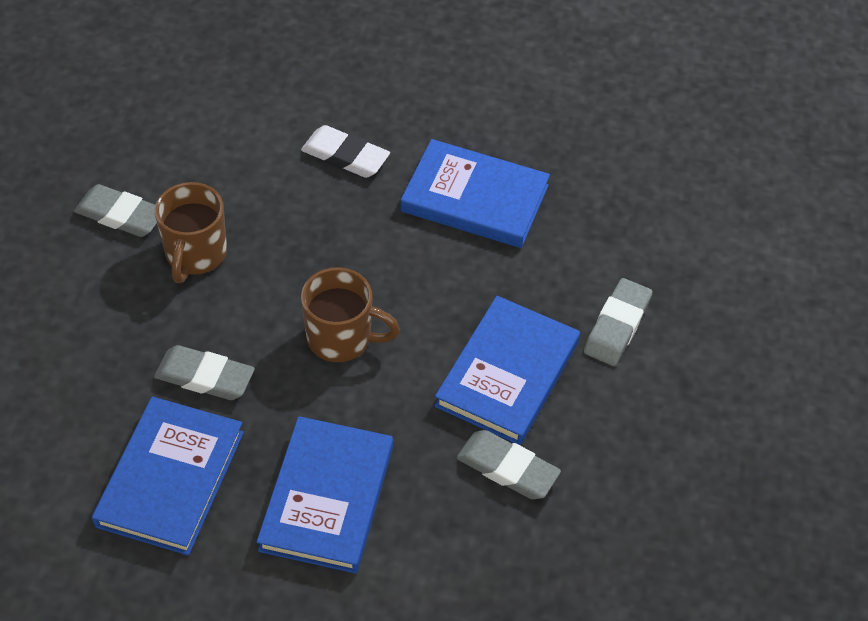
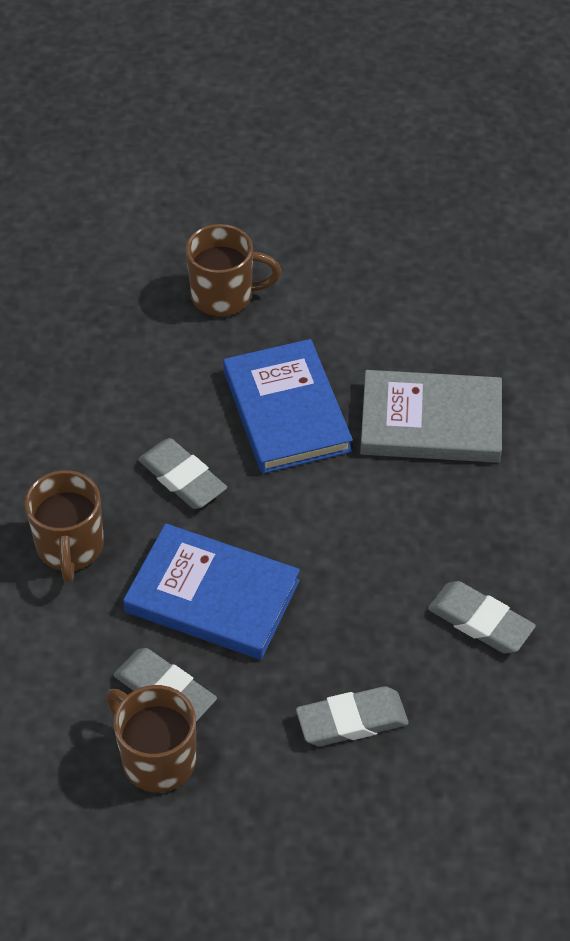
blue book: [92,397,244,555] [256,416,393,574] [401,139,550,248] [434,296,580,445] = 4 -> [123,523,300,660] [223,339,353,474] = 2
brown mug: [155,182,227,283] [301,267,400,362] = 2 -> [25,470,104,583] [106,685,196,793] [186,224,281,317] = 3
grey book: none = 0 -> [360,370,502,463] = 1
white eraser: [301,125,390,178] = 1 -> none = 0

